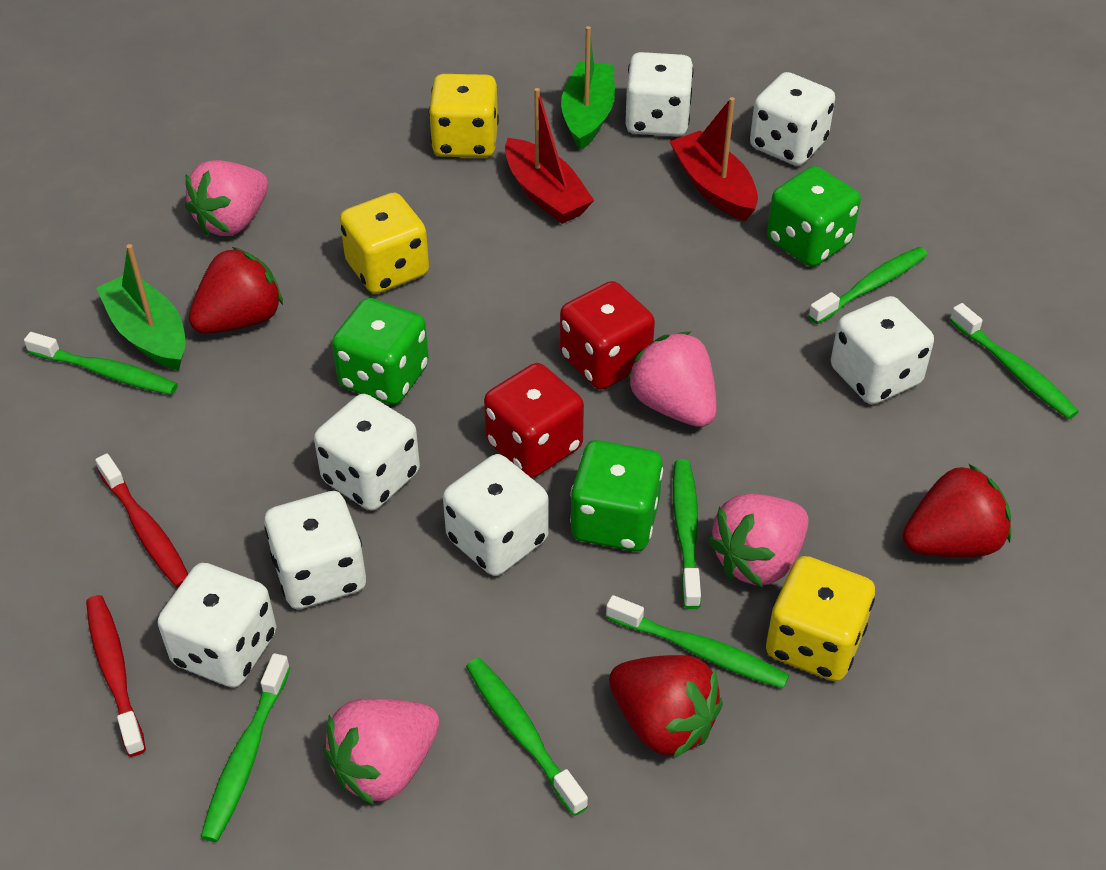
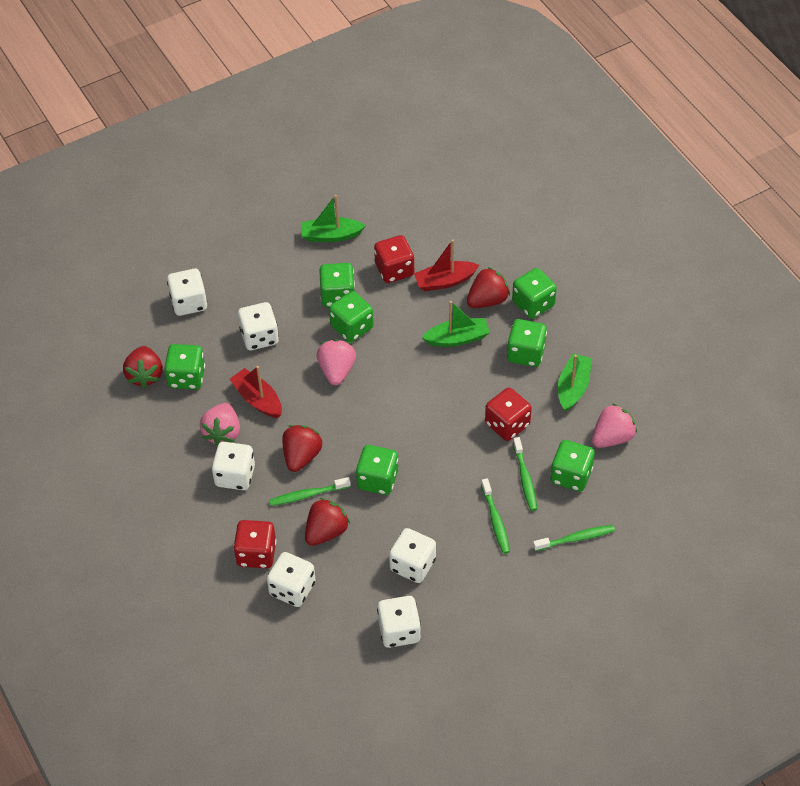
green boat: [96,244,185,371] [561,26,615,150] = 2 -> [301,195,366,242] [421,301,490,347] [558,354,592,412] = 3
green dice: [332,298,429,405] [570,440,663,551] [767,166,861,267] = 3 -> [164,344,205,390] [319,263,355,307] [329,291,374,342] [356,445,398,495] [507,319,547,367] [512,268,557,319] [550,440,595,492] = 7
green toothbrush: [24,332,178,395] [201,653,290,842] [466,658,588,816] [606,595,789,689] [673,459,701,609] [808,247,928,324] [950,303,1079,419] = 7 -> [269,477,351,506] [481,478,510,554] [513,437,537,511] [533,525,615,551] = 4
pink strawberry: [185,160,268,236] [323,699,439,806] [627,332,717,427] [708,494,809,587] = 4 -> [200,403,240,446] [317,339,356,385] [592,403,637,448] = 3
red dice: [484,363,584,478] [560,281,655,390] = 2 -> [233,520,276,568] [374,235,414,283] [485,388,532,441] = 3
red strawberry: [189,247,283,333] [609,655,723,759] [903,463,1011,557] = 3 -> [123,346,163,388] [282,425,322,472] [305,498,350,546] [467,267,510,308] = 4
red toothbrush: [86,595,146,757] [95,454,188,588] = 2 -> none = 0
white dice: [158,563,276,688] [264,491,366,609] [314,394,420,511] [443,454,549,576] [625,52,694,137] [750,72,835,166] [831,296,934,405] = 7 -> [167,269,207,316] [212,442,255,490] [238,302,279,350] [267,552,316,607] [377,596,421,648] [389,528,436,583] = 6
yellow dice: [340,193,429,294] [429,74,499,158] [766,556,875,681] = 3 -> none = 0

